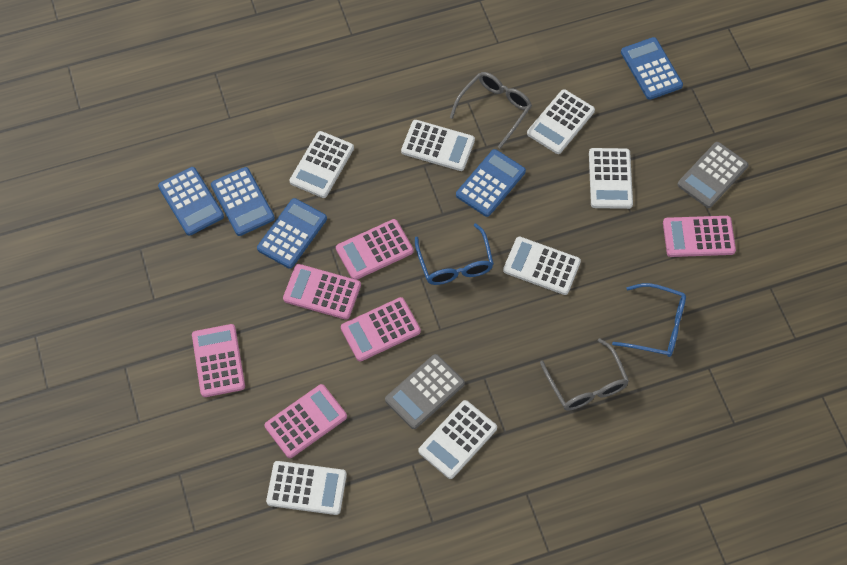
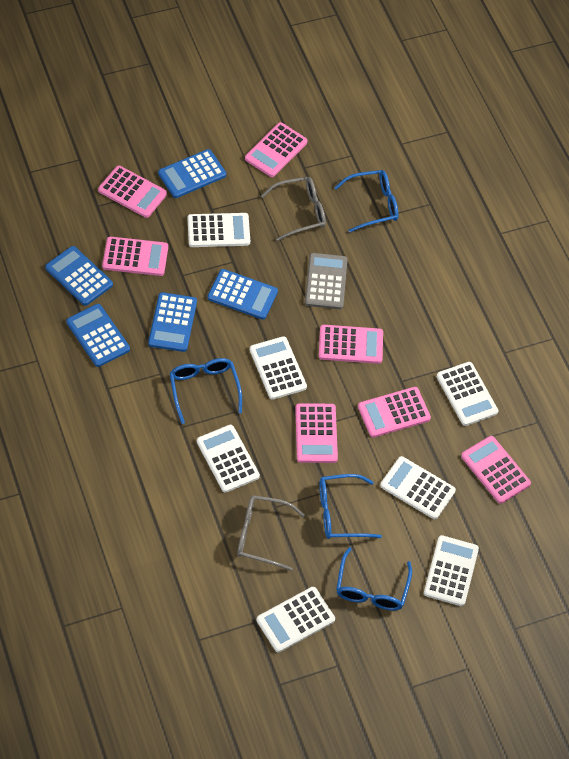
blue glasses: [415,223,494,285] [612,283,686,357] = 2 -> [170,358,242,424] [319,474,382,539] [334,170,398,233] [336,547,412,611] = 4
grey calculator: [385,354,465,429] [677,142,748,208] = 2 -> [305,253,348,309] = 1
pink calculator: [192,324,245,397] [265,384,347,458] [283,264,361,320] [336,219,414,280] [341,297,421,362] [663,216,736,257] = 6 -> [98,165,167,218] [102,237,168,276] [245,122,308,177] [295,403,338,463] [319,325,383,364] [358,387,431,438] [461,436,531,504] = 7

